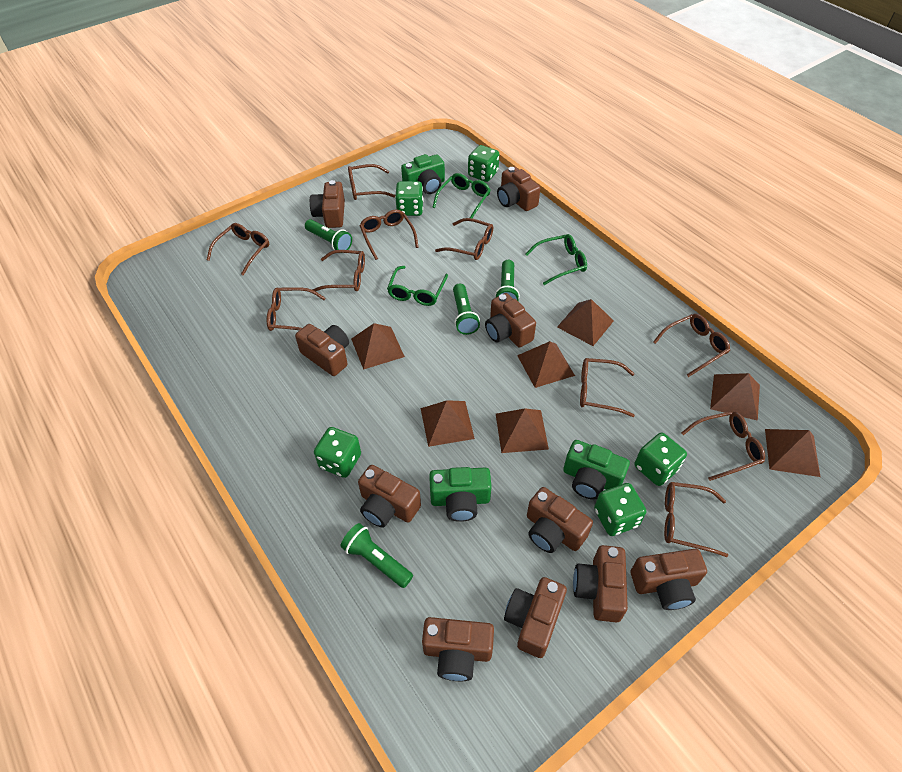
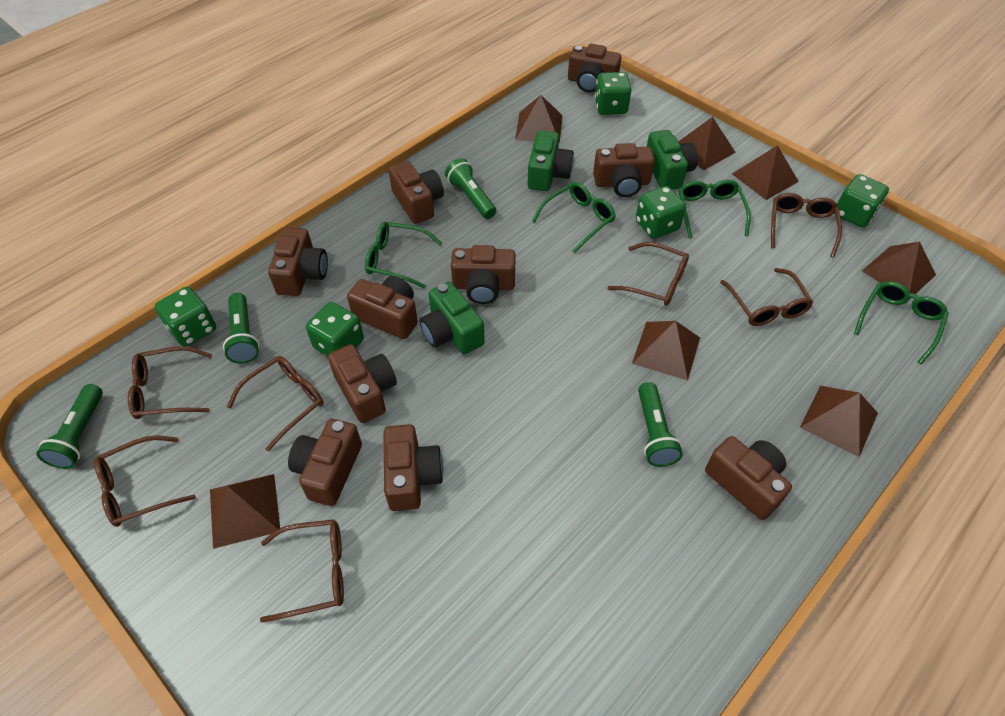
brown glasses: [207,223,269,276] [267,287,326,331] [312,250,365,291] [348,164,395,200] [359,209,419,260] [435,218,493,260] [580,358,635,417] [653,314,730,377] [664,482,728,557] [681,411,765,481] = 10 -> [94,435,196,527] [128,346,212,419] [227,356,324,451] [260,519,344,623] [607,242,689,306] [720,268,813,326] [771,193,842,258] = 7
green glasses: [387,266,448,306] [432,173,491,218] [526,234,587,285] = 3 -> [365,222,443,289] [532,182,616,253] [679,180,751,239] [854,281,949,365] = 4

